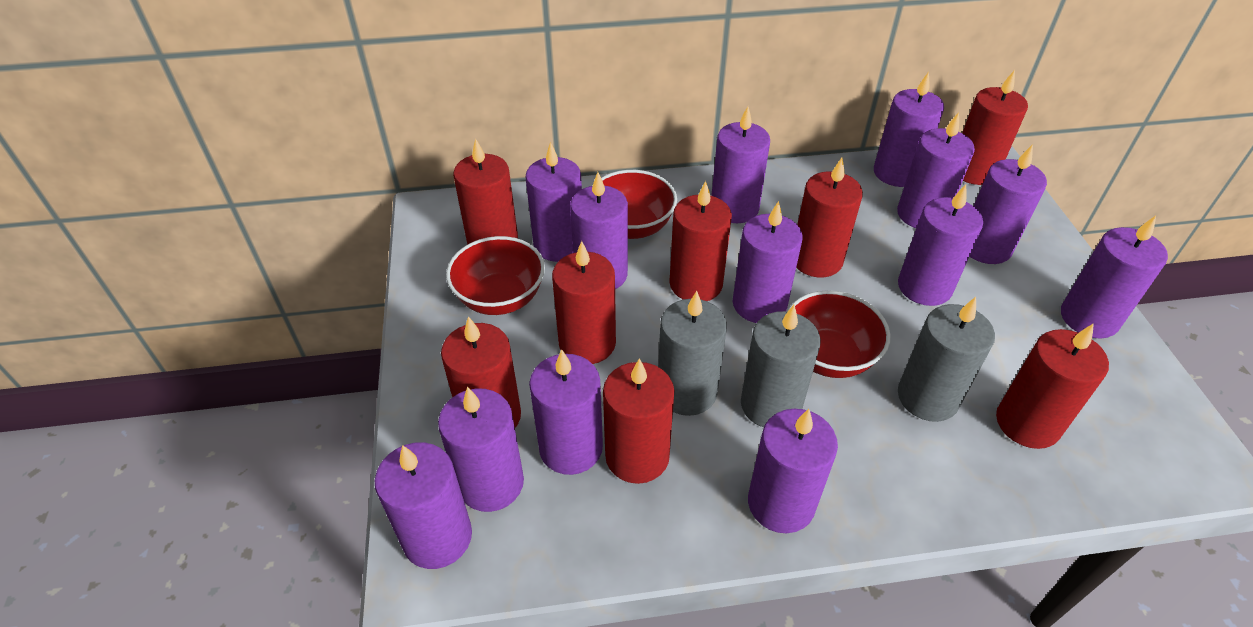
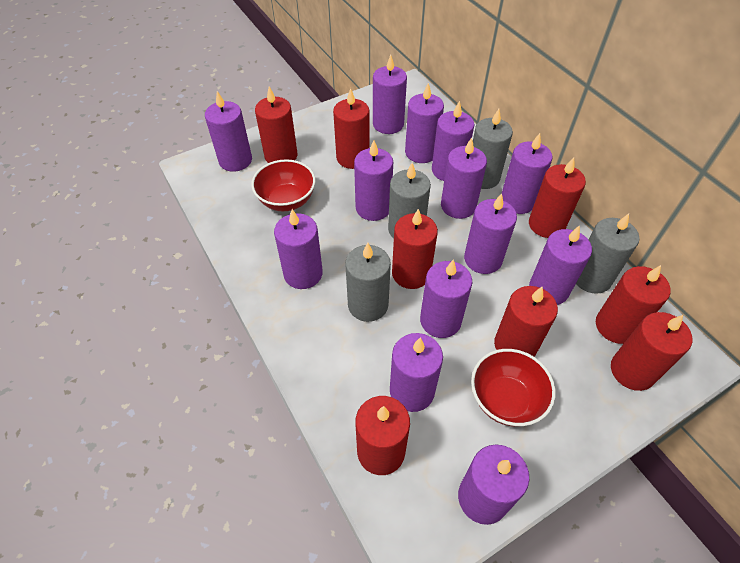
grey candle: [658,291,727,416] [741,305,821,428] [898,297,995,422] = 3 -> [345,243,391,322] [388,163,431,239] [473,109,513,189] [576,214,640,294] = 4
red bowl: [446,236,545,315] [592,170,677,239] [787,290,890,378] = 3 -> [251,159,316,211] [471,349,556,426] = 2

